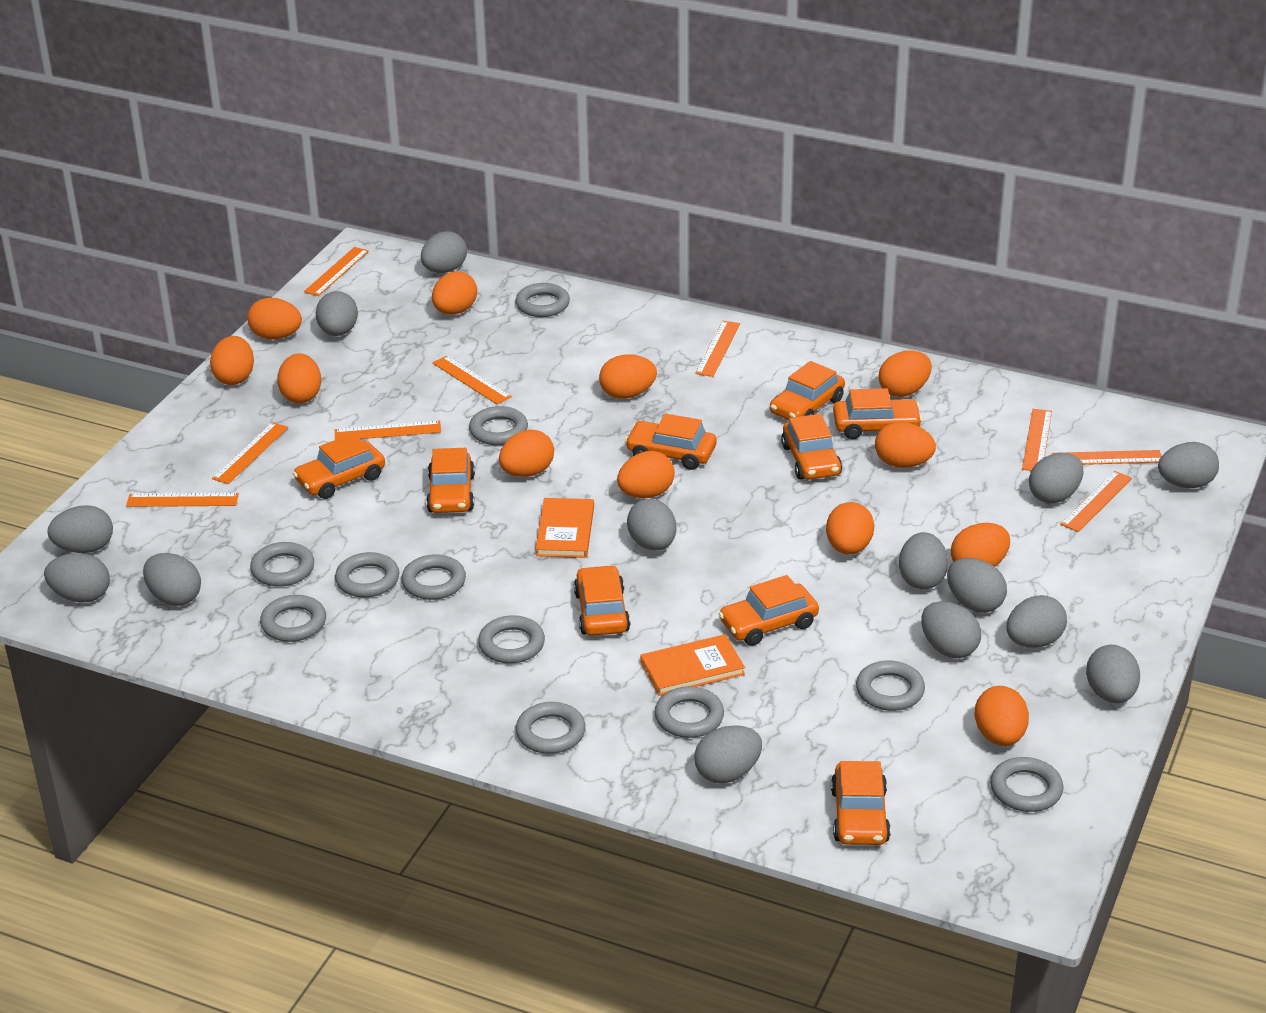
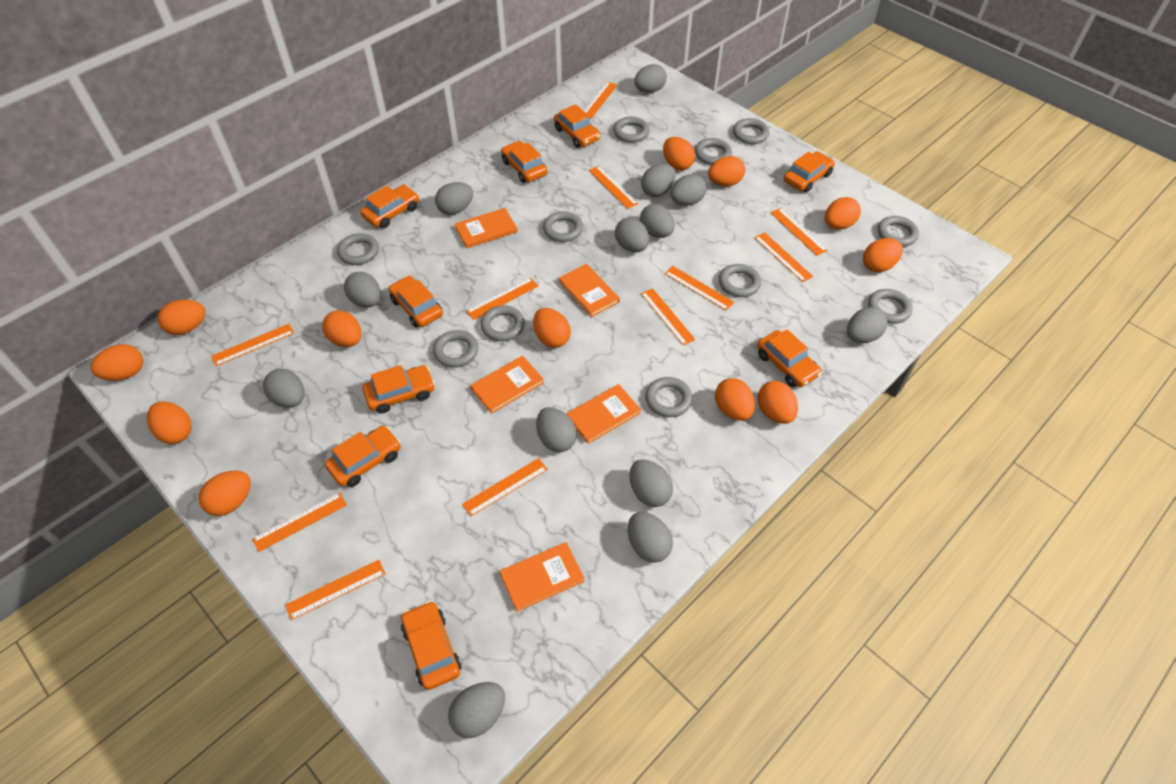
grey egg: [44,553,110,603] [47,505,113,553] [143,553,201,606] [316,291,358,336] [421,231,467,273] [627,499,676,550] [694,725,762,783] [899,532,948,589] [921,601,981,658] [947,558,1007,613] [1006,595,1067,648] [1029,453,1083,503] [1086,645,1140,703] [1158,442,1219,488] = 14 -> [263,369,304,408] [344,272,381,308] [435,182,473,215] [448,682,505,738] [536,407,577,452] [615,218,649,252] [628,512,673,563] [629,459,673,507] [634,64,667,93] [640,204,675,238] [641,164,676,197] [670,174,707,206] [847,307,888,343] = 13
orange book: [535,498,594,558] [640,634,745,696] = 2 -> [455,208,518,248] [470,356,544,414] [500,542,585,612] [559,264,620,317] [566,384,641,444] = 5
orange ruler: [126,493,239,507] [212,422,288,484] [304,247,369,296] [335,421,441,440] [432,356,512,404] [695,321,740,377] [1022,409,1052,471] [1052,450,1162,465] [1060,471,1132,532] = 9 -> [211,324,294,366] [252,493,347,552] [285,560,385,620] [462,458,548,516] [466,278,538,320] [584,82,617,119] [589,166,638,209] [641,288,696,346] [664,266,734,310] [754,232,813,282] [770,208,827,256] = 11

